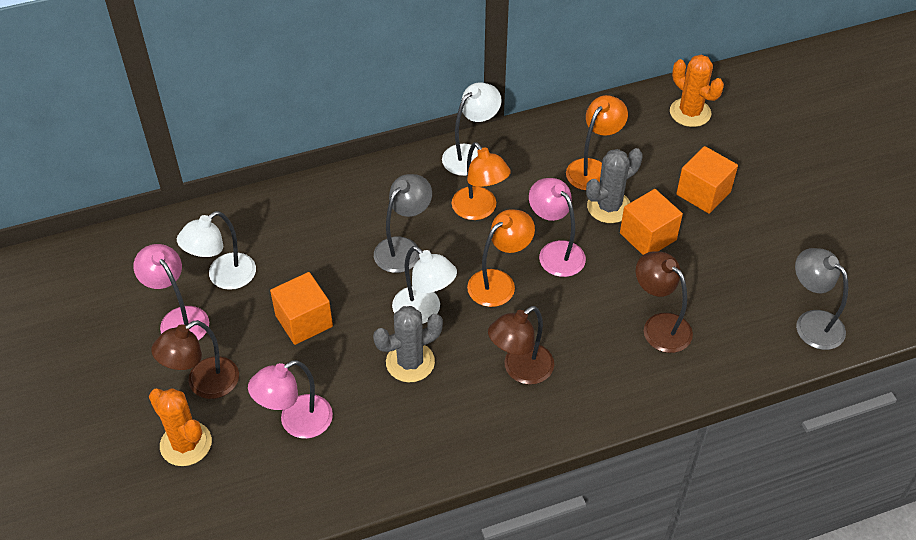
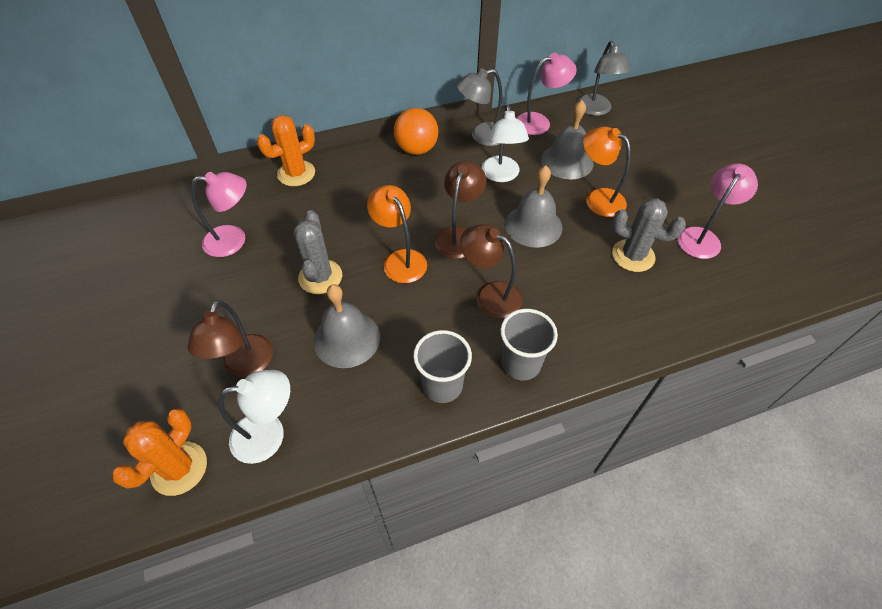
grey bell: none = 0 -> [314,284,380,368] [505,166,562,248] [541,100,593,180] = 3
grey cup: none = 0 -> [413,330,472,403] [500,309,558,380] = 2
orange ball: none = 0 -> [394,108,438,155] = 1
orange cube: [270,272,333,345] [620,189,683,255] [676,146,738,214] = 3 -> none = 0
orange lamp: [451,142,511,220] [467,209,535,307] [566,95,628,190] = 3 -> [367,185,427,283] [583,127,631,217] = 2
white lamp: [177,211,256,290] [392,246,457,324] [442,82,502,176] = 3 -> [218,370,290,464] [482,105,529,182] = 2

